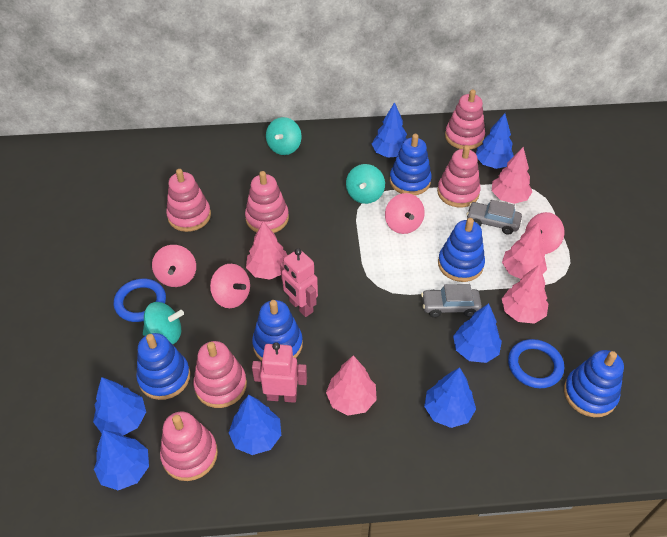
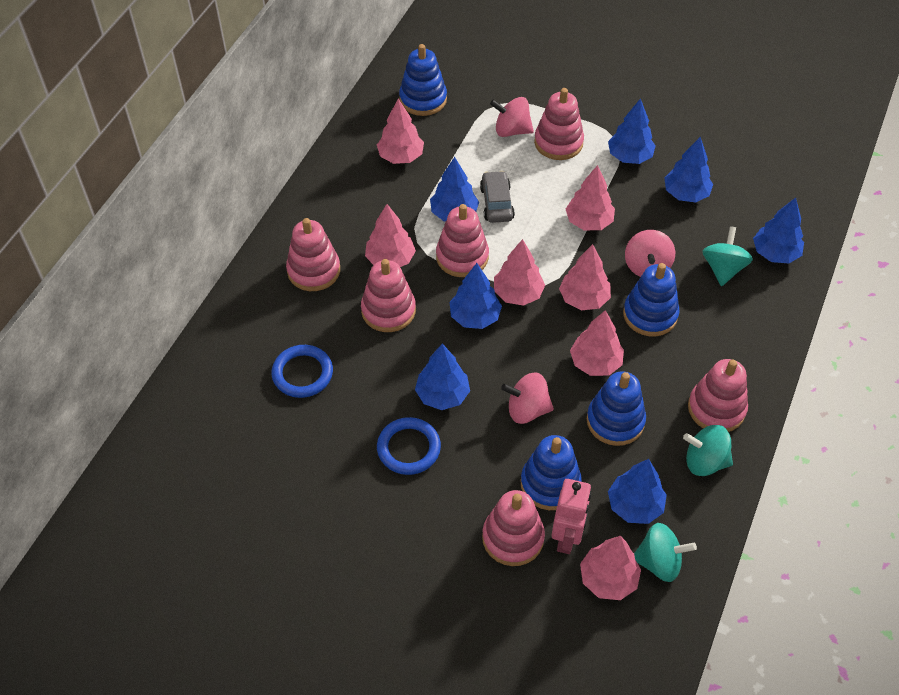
blue stacking toy: [136,333,190,400] [252,300,303,361] [390,134,432,195] [438,218,485,282] [564,350,624,417] = 5 -> [399,44,447,116] [521,435,582,510] [587,371,646,446] [623,263,680,337] = 4
grey car: [421,284,482,318] [466,200,522,235] = 2 -> [480,171,515,223] = 1
pink robot: [252,342,307,403] [280,248,318,317] = 2 -> [552,479,591,554] = 1
pink spinning top: [152,245,196,287] [210,264,250,308] [385,193,425,234] [525,212,564,254] = 4 -> [490,97,534,137] [501,372,554,424] [625,230,675,277] = 3
pink tree: [246,221,288,279] [326,355,377,416] [492,147,532,204] [502,222,547,279] [502,264,549,324] = 5 -> [365,204,416,267] [377,99,424,164] [494,239,545,306] [559,244,611,310] [566,165,615,230] [570,310,624,376] [580,536,641,600] = 7

